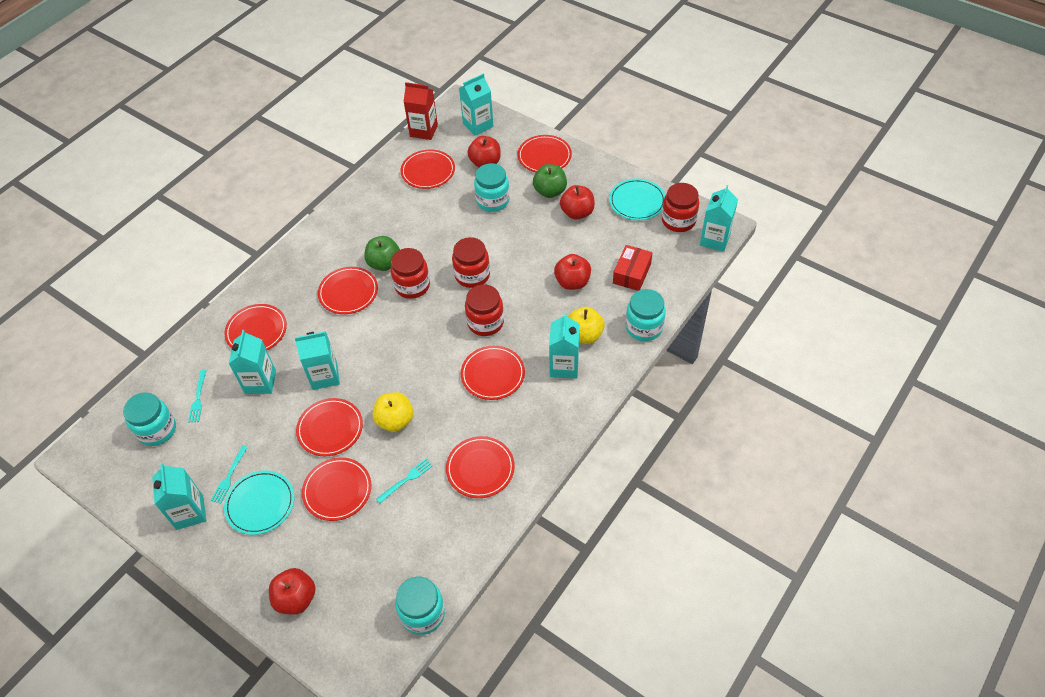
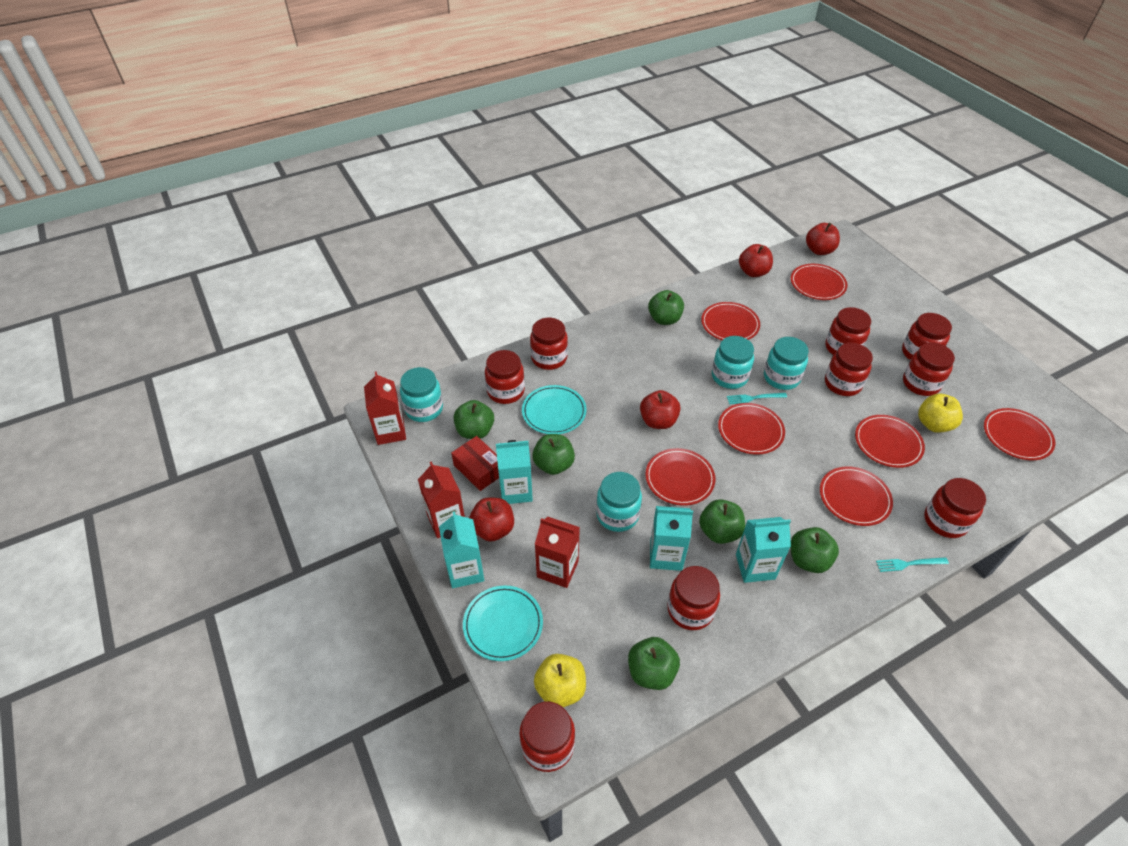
green apple: [364,236,400,271] [533,164,567,198] = 2 -> [454,400,494,439] [532,434,575,475] [628,637,680,690] [648,290,684,325] [699,499,745,544] [790,527,839,573] = 6
red carton: [403,82,438,140] = 1 -> [364,372,406,445] [418,461,465,538] [535,517,580,588] = 3
red jar: [391,248,430,299] [452,237,490,288] [465,284,504,336] [662,183,699,232] = 4 -> [485,350,525,404] [520,702,575,772] [530,318,568,370] [667,566,720,630] [825,307,871,355] [825,343,873,396] [902,313,952,360] [903,342,955,396] [924,478,986,538] = 9
red plate: [224,304,287,350] [296,398,363,456] [302,457,371,521] [318,267,378,314] [401,149,455,189] [446,436,515,498] [461,346,525,400] [517,135,572,172] = 8 -> [645,448,715,506] [701,302,760,340] [718,403,785,455] [791,264,848,300] [820,467,893,526] [855,415,925,468] [984,408,1055,460] = 7
turquoise carton: [152,464,206,530] [229,330,276,394] [294,331,340,390] [459,73,494,136] [549,313,580,378] [700,185,738,252] = 6 -> [439,511,484,588] [496,440,533,504] [650,506,693,571] [736,517,791,583] = 4
turquoise fork: [188,370,207,423] [211,445,248,504] [376,459,433,503] = 3 -> [727,393,787,404] [876,557,949,572] = 2

